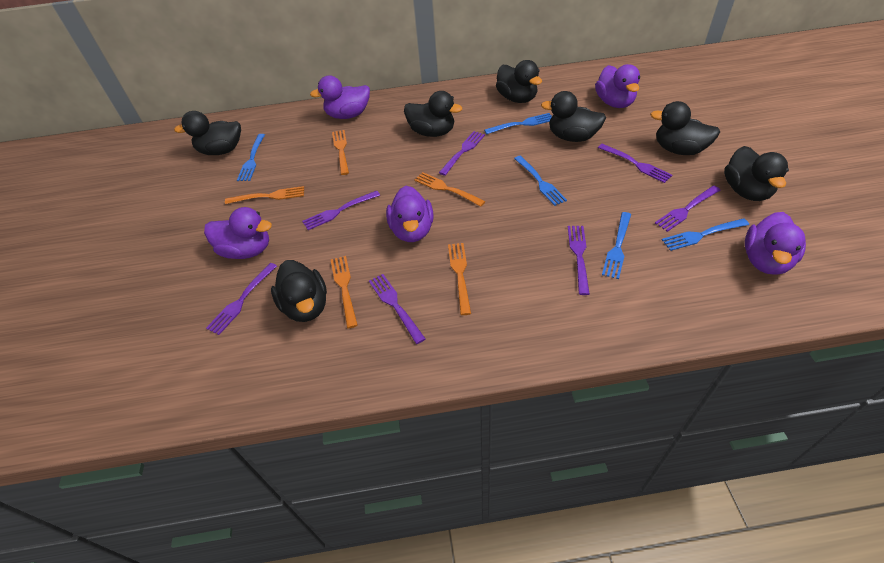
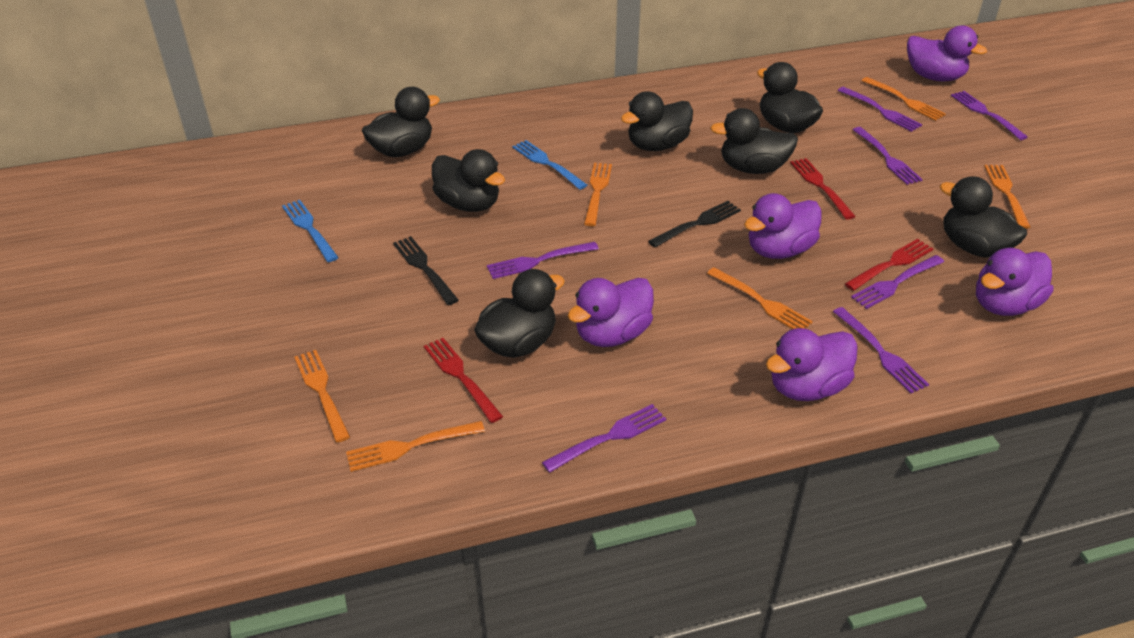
black fork: none = 0 -> [393,236,459,305] [648,201,741,248] = 2
blue fork: [237,134,265,181] [484,113,552,134] [514,156,567,206] [602,212,631,279] [662,218,749,251] = 5 -> [282,200,339,262] [512,140,587,190] = 2
orange fork: [225,186,304,204] [331,256,358,328] [332,130,349,175] [414,172,486,207] [448,243,471,315] = 5 -> [294,350,350,443] [346,421,485,472] [584,163,612,226] [707,267,813,329] [861,77,946,121] [984,165,1030,229] = 6
red fork: none = 0 -> [424,338,503,423] [790,158,856,220] [845,239,933,291] = 3

